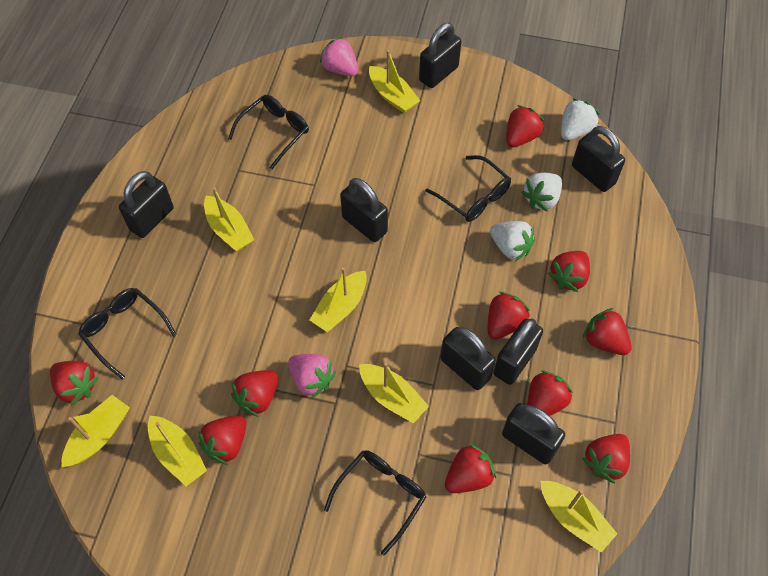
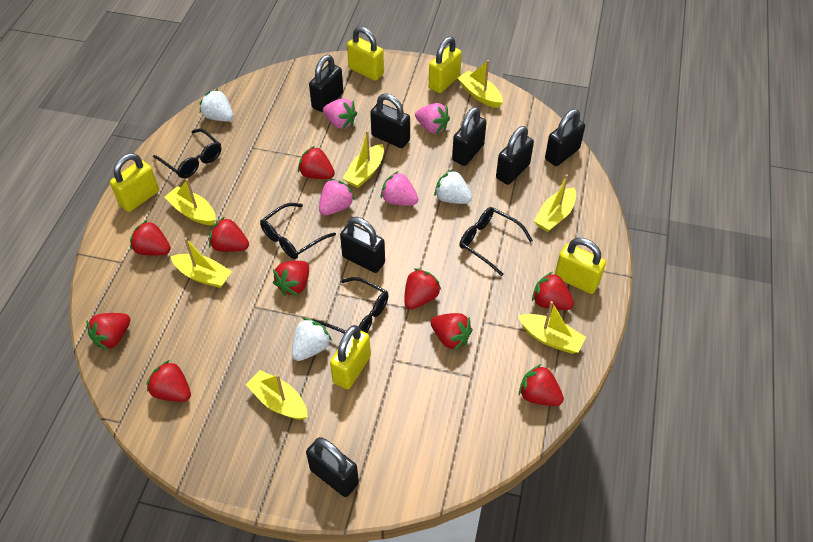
pink strawberry: [288,354,336,399] [320,37,358,76] = 2 -> [319,178,355,215] [323,98,357,129] [381,171,418,205] [415,103,450,134] = 4
yellow padlock: none = 0 -> [110,153,159,212] [330,325,371,389] [347,26,384,81] [429,37,462,93] [555,238,606,294] = 5

